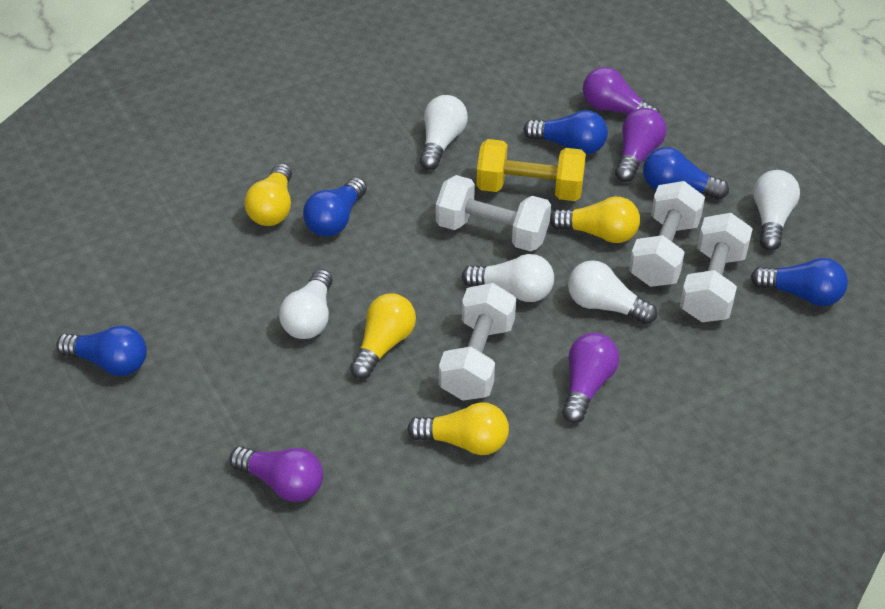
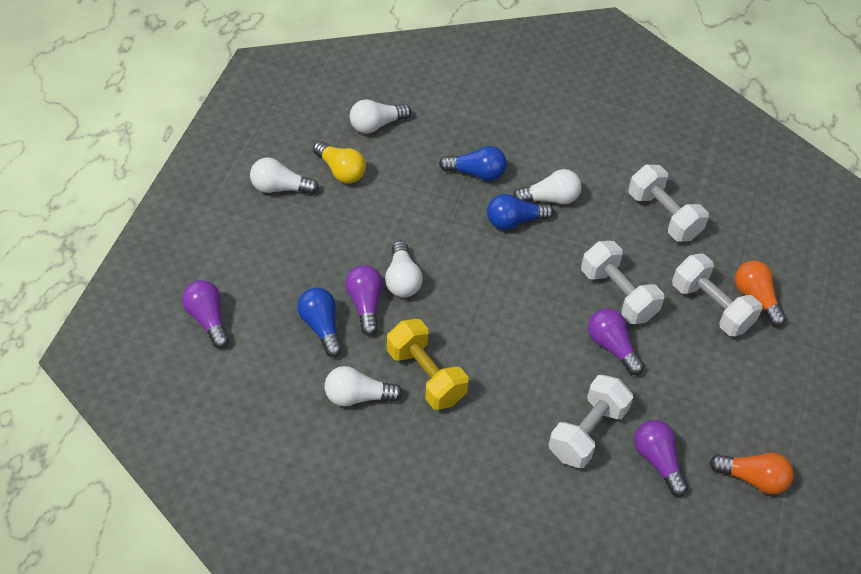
blue light bulb: [56,326,147,376] [303,177,367,237] [524,110,608,155] [643,147,729,200] [751,258,848,306] = 5 -> [297,287,342,357] [439,146,507,181] [487,194,553,230] = 3
orange light bulb: none = 0 -> [710,453,794,495] [735,260,786,327] = 2
yellow light bulb: [244,163,292,226] [350,294,416,379] [407,402,509,455] [550,197,640,243] = 4 -> [313,141,366,183] = 1

